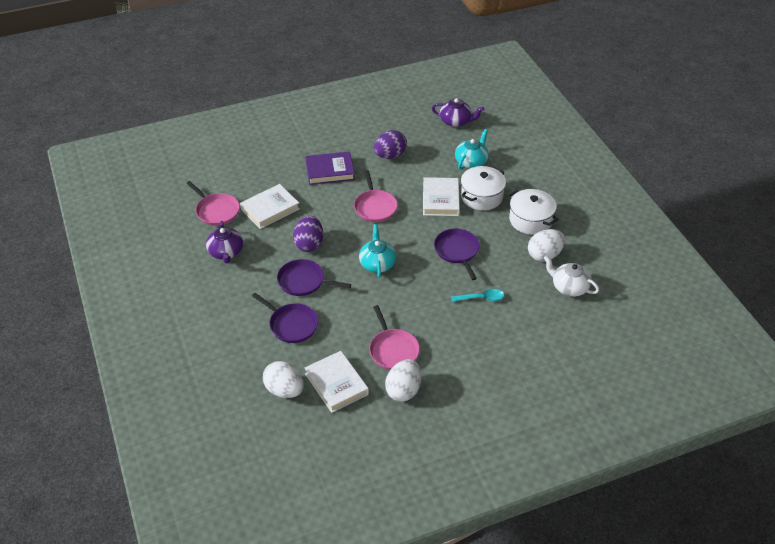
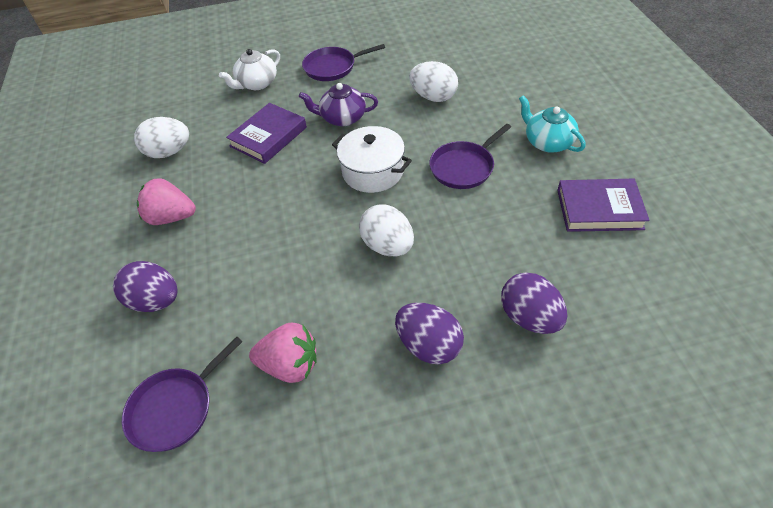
pink pan: [186,181,240,226] [354,170,398,222] [369,305,420,370] = 3 -> none = 0
pink strawberry: none = 0 -> [137,178,196,225] [249,323,317,383] = 2
purple book: [305,152,355,185] = 1 -> [226,103,307,164] [557,179,650,232] = 2
purple egg: [293,216,323,252] [374,130,407,159] = 2 -> [113,261,178,312] [395,303,464,365] [501,272,567,334] = 3
purple teapot: [206,221,243,263] [432,98,484,127] = 2 -> [299,83,378,126] = 1
turquoise spoon: [451,289,504,302] = 1 -> none = 0
turquoise teapot: [359,224,396,278] [455,129,489,170] = 2 -> [519,95,585,152] = 1
white book: [240,184,300,229] [305,351,369,413] [423,177,460,216] = 3 -> none = 0
white pot: [461,166,506,210] [508,189,559,235] = 2 -> [332,126,412,193] = 1

